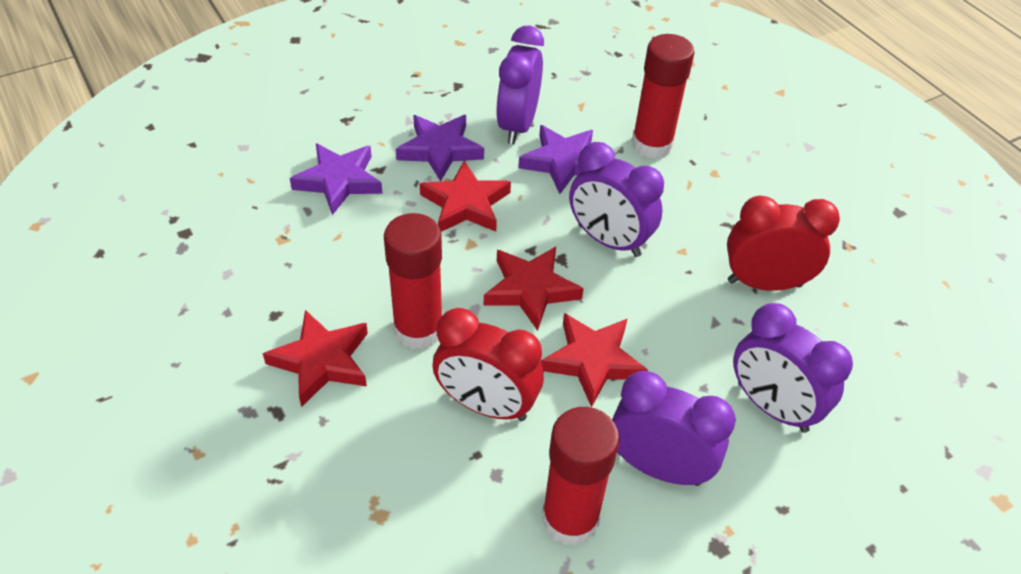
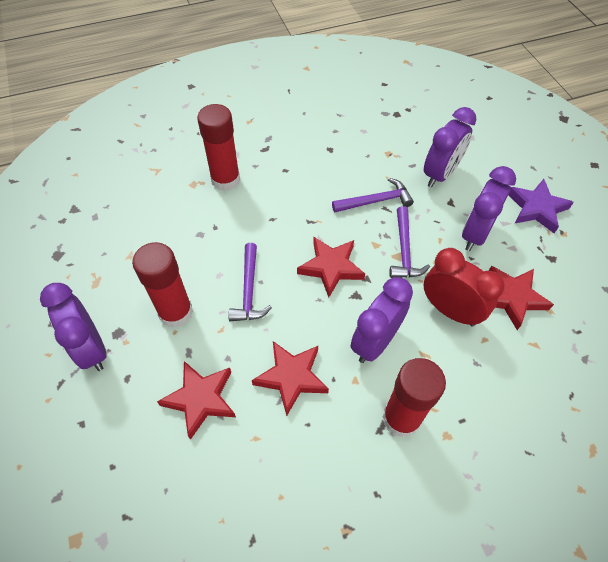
purple hammer: none = 0 -> [228,243,272,321] [332,178,414,212] [389,206,430,278] = 3
purple star: [290,143,383,215] [396,115,484,182] [518,125,593,194] = 3 -> [508,179,574,233] = 1
red clock: [432,308,544,421] [727,196,840,291] = 2 -> [424,248,505,326] = 1

